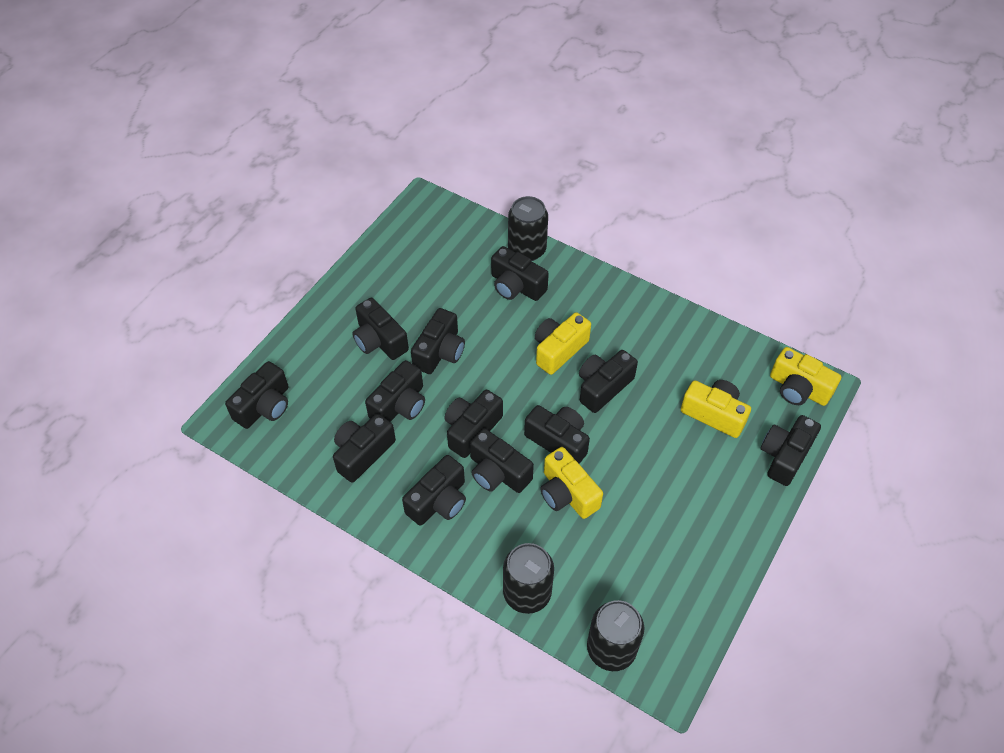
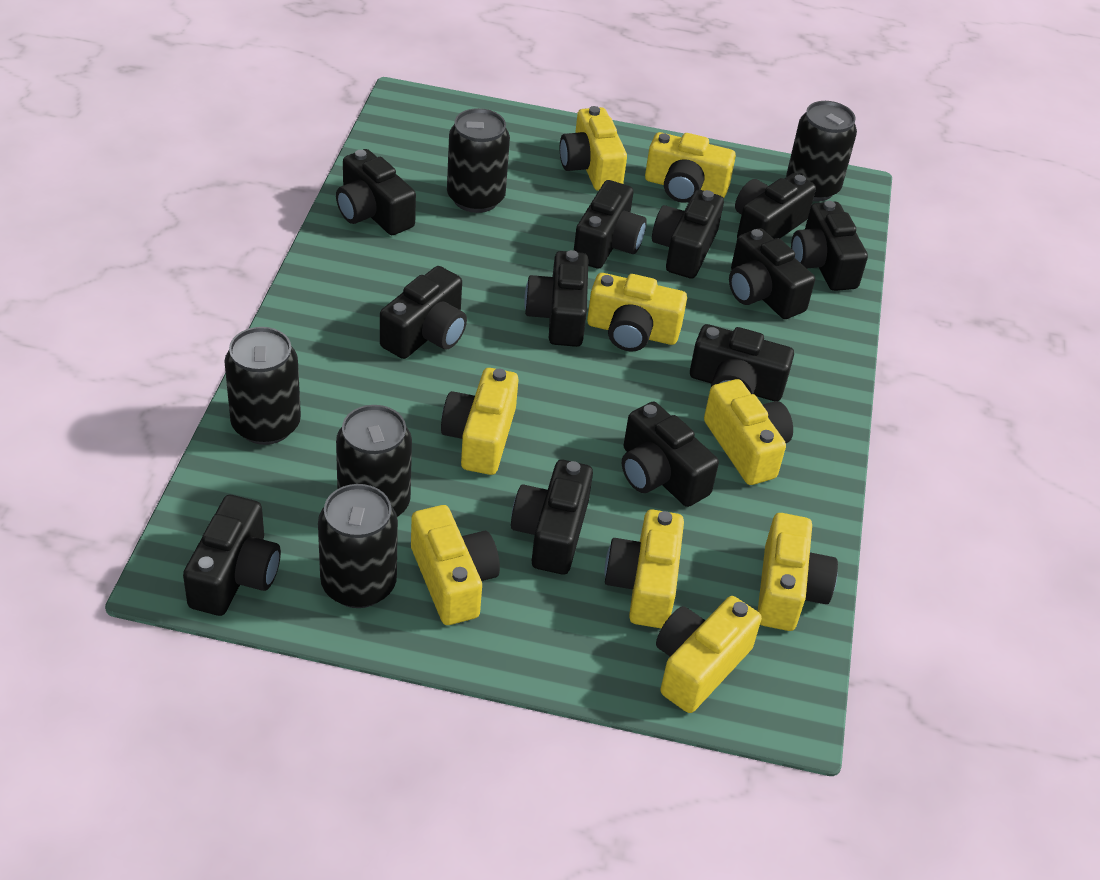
black can: [503,543,554,614] [508,196,548,261] [587,600,644,671] = 3 -> [224,327,301,445] [318,484,398,608] [336,405,412,517] [447,108,510,213] [786,101,857,201] = 5
yellow camera: [535,312,591,375] [540,447,603,519] [681,380,751,438] [770,347,841,406] = 4 -> [411,505,500,625] [441,368,519,475] [560,106,627,191] [587,273,687,352] [605,510,684,628] [645,132,736,203] [656,596,762,713] [704,379,793,485] [758,513,838,631] = 9

